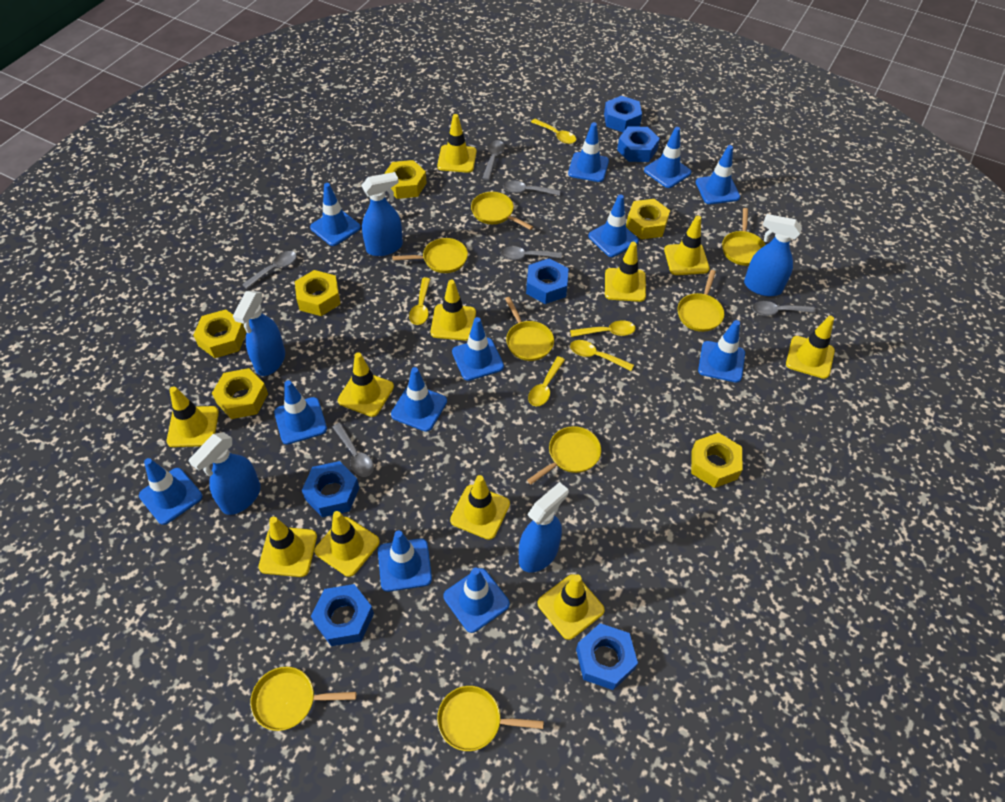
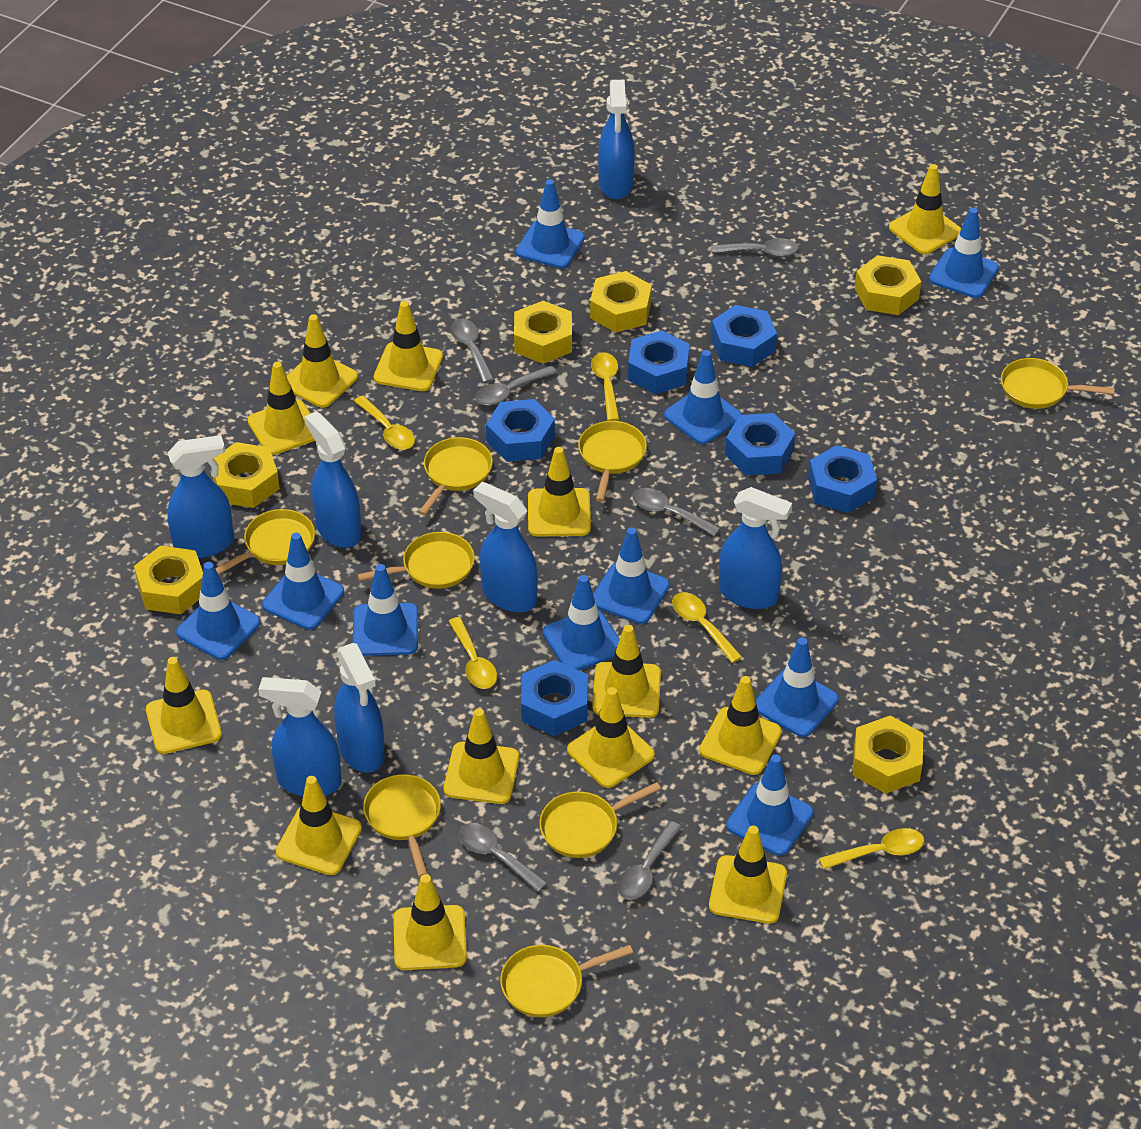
blue spray bottle: [188,432,261,515] [233,291,285,376] [361,172,403,256] [519,482,568,572] [744,214,802,296] = 5 -> [167,435,234,558] [258,677,341,796] [304,411,361,548] [334,643,385,773] [473,482,538,612] [598,80,635,199] [719,487,792,609] = 7
blue traffic cone: [139,458,202,525] [274,380,327,444] [310,183,361,246] [378,530,432,592] [391,367,447,432] [443,567,510,633] [452,317,504,381] [568,122,609,182] [588,194,639,257] [644,127,691,188] [696,145,740,204] [698,320,745,383] = 12 -> [176,562,260,660] [262,533,344,630] [353,564,418,656] [516,179,585,268] [543,575,620,671] [593,527,670,624] [664,350,742,444] [726,754,813,856] [756,637,839,737] [929,208,999,298] = 10
yellow traffic cone: [166,386,219,447] [258,516,317,577] [314,511,380,577] [338,352,394,417] [430,280,476,341] [437,114,477,173] [450,475,510,540] [537,574,605,640] [605,242,646,302] [664,216,710,275] [786,316,835,379] = 11 -> [146,657,222,754] [247,361,315,455] [276,776,362,875] [287,314,358,408] [374,301,443,391] [393,874,467,970] [444,708,519,804] [528,447,591,537] [567,687,655,788] [592,625,661,718] [699,676,782,775] [709,826,787,924] [889,164,961,254] = 13

